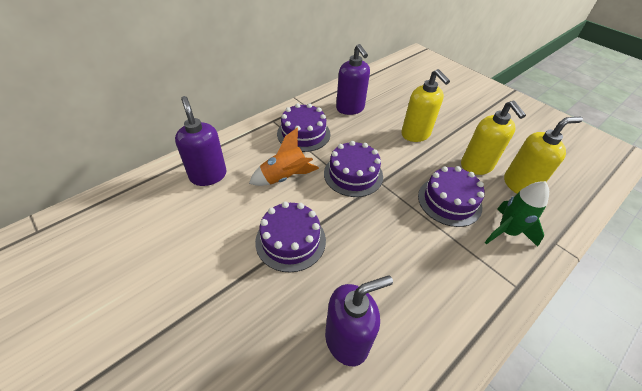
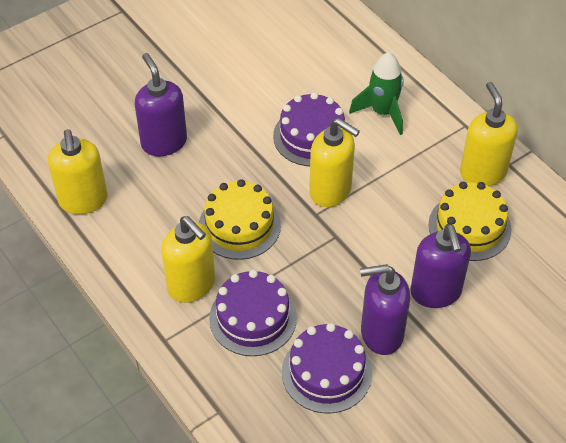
orange rocket: [249,128,319,186] = 1 -> none = 0
purple cake: [255,202,326,272] [277,103,330,152] [324,141,383,197] [418,166,485,227] = 4 -> [209,270,297,356] [273,92,345,166] [282,323,372,413] = 3
yellow cake: none = 0 -> [199,179,281,260] [428,182,512,261] = 2
yellow soap dispenser: [401,69,450,142] [461,101,526,175] [504,117,583,193] = 3 -> [48,129,107,214] [161,216,215,303] [309,118,360,207] [460,82,518,186] = 4

